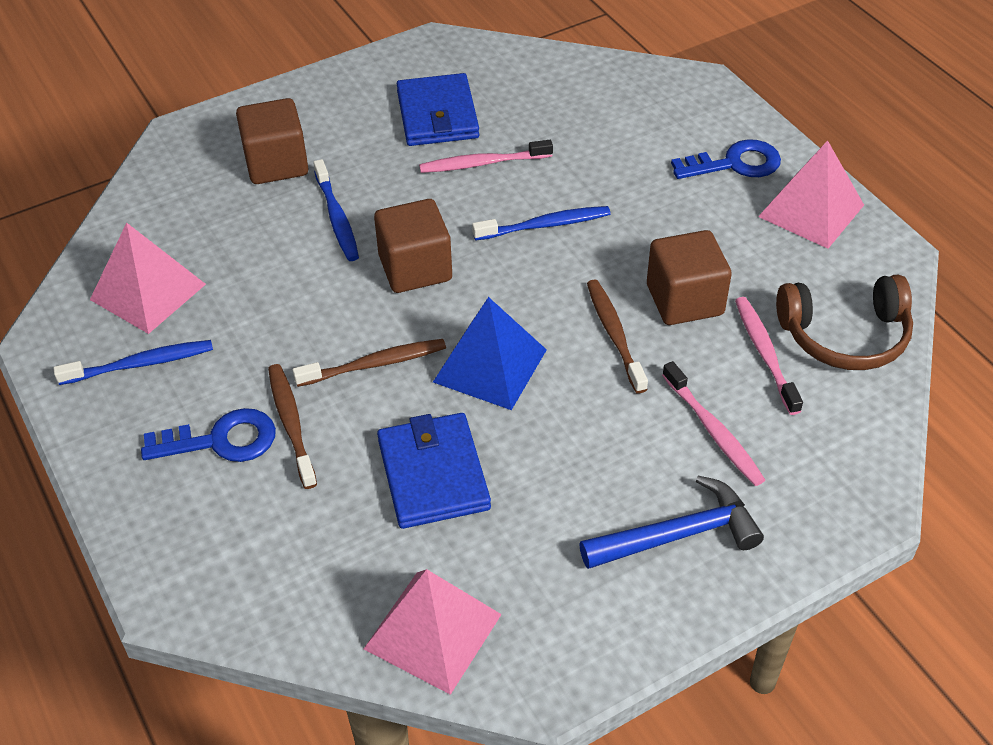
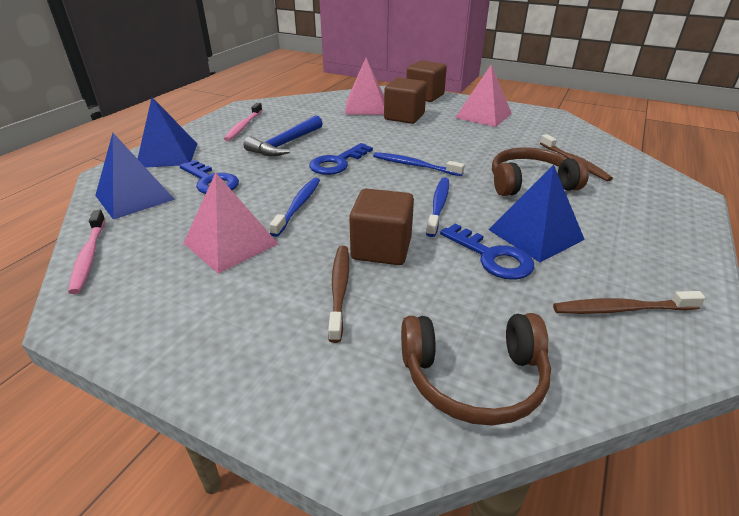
blue key: [141,408,276,462] [671,139,781,179] = 2 -> [179,160,239,194] [309,143,373,175] [440,223,534,280] = 3
blue pyramid: [433,297,547,410] = 1 -> [95,133,175,220] [138,97,197,168] [488,164,585,262] = 3
blue wallet: [377,413,491,529] [397,73,479,146] = 2 -> none = 0
brown headphones: [776,275,913,370] = 1 -> [401,313,551,426] [492,147,589,196] = 2
pink toothbrush: [419,140,553,173] [662,361,765,486] [735,297,803,415] = 3 -> [68,210,105,294] [224,103,262,141] = 2

